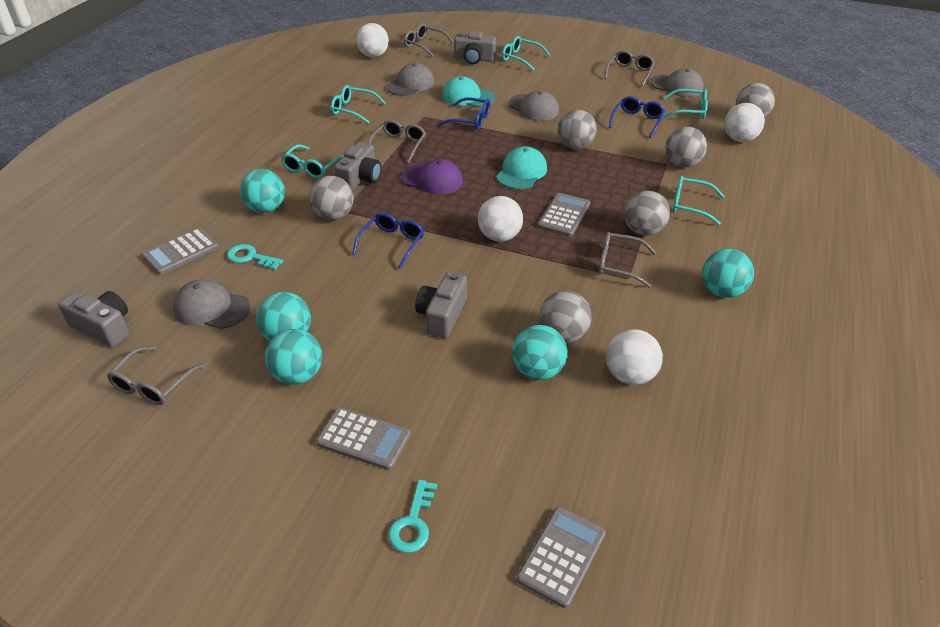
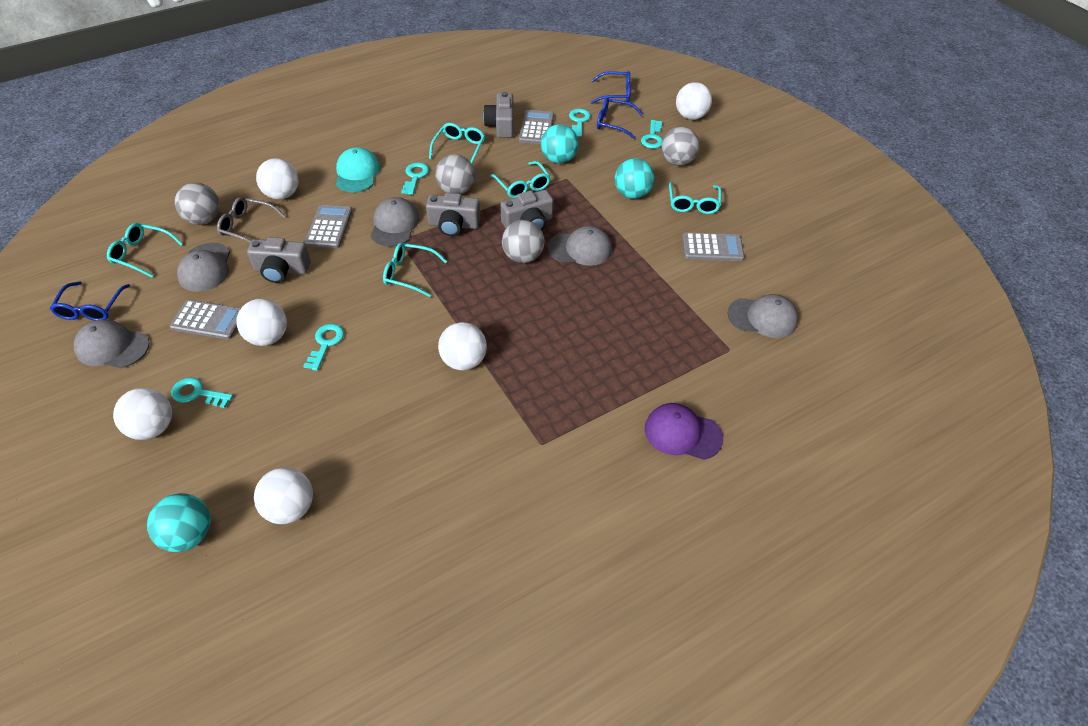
grey ball: [309,176,354,220] [539,291,592,343] [558,110,597,149] [624,191,670,236] [666,127,707,167] [736,83,775,118] = 6 -> [175,183,220,225] [435,154,475,194] [502,220,545,263] [661,127,700,166] = 4
grey cap: [173,279,250,329] [386,63,434,96] [508,91,559,121] [650,68,704,97] = 4 -> [74,320,150,369] [177,243,230,292] [371,197,420,247] [548,226,612,266] [728,294,798,338] = 5
grey glasses: [107,346,205,405] [368,120,426,163] [404,23,454,57] [598,232,656,288] [604,50,655,86] = 5 -> [217,197,286,243] = 1
turquoise ball: [240,169,285,213] [256,292,311,341] [265,329,322,385] [512,325,568,380] [702,249,754,298] = 5 -> [147,493,211,552] [541,124,579,164] [615,158,654,199] = 3
turquoise cap: [442,76,495,107] [496,146,547,189] = 2 -> [336,147,380,192] = 1
turquoise key: [227,244,283,270] [388,480,437,553] = 2 -> [171,378,233,408] [303,324,344,371] [401,162,429,195] [569,109,591,137] [641,120,663,148] = 5
white ball: [356,23,389,57] [478,196,523,242] [606,329,663,385] [724,103,765,142] = 4 -> [113,388,172,440] [236,299,287,346] [254,467,313,524] [256,158,298,200] [438,322,487,370] [676,82,712,120] = 6

